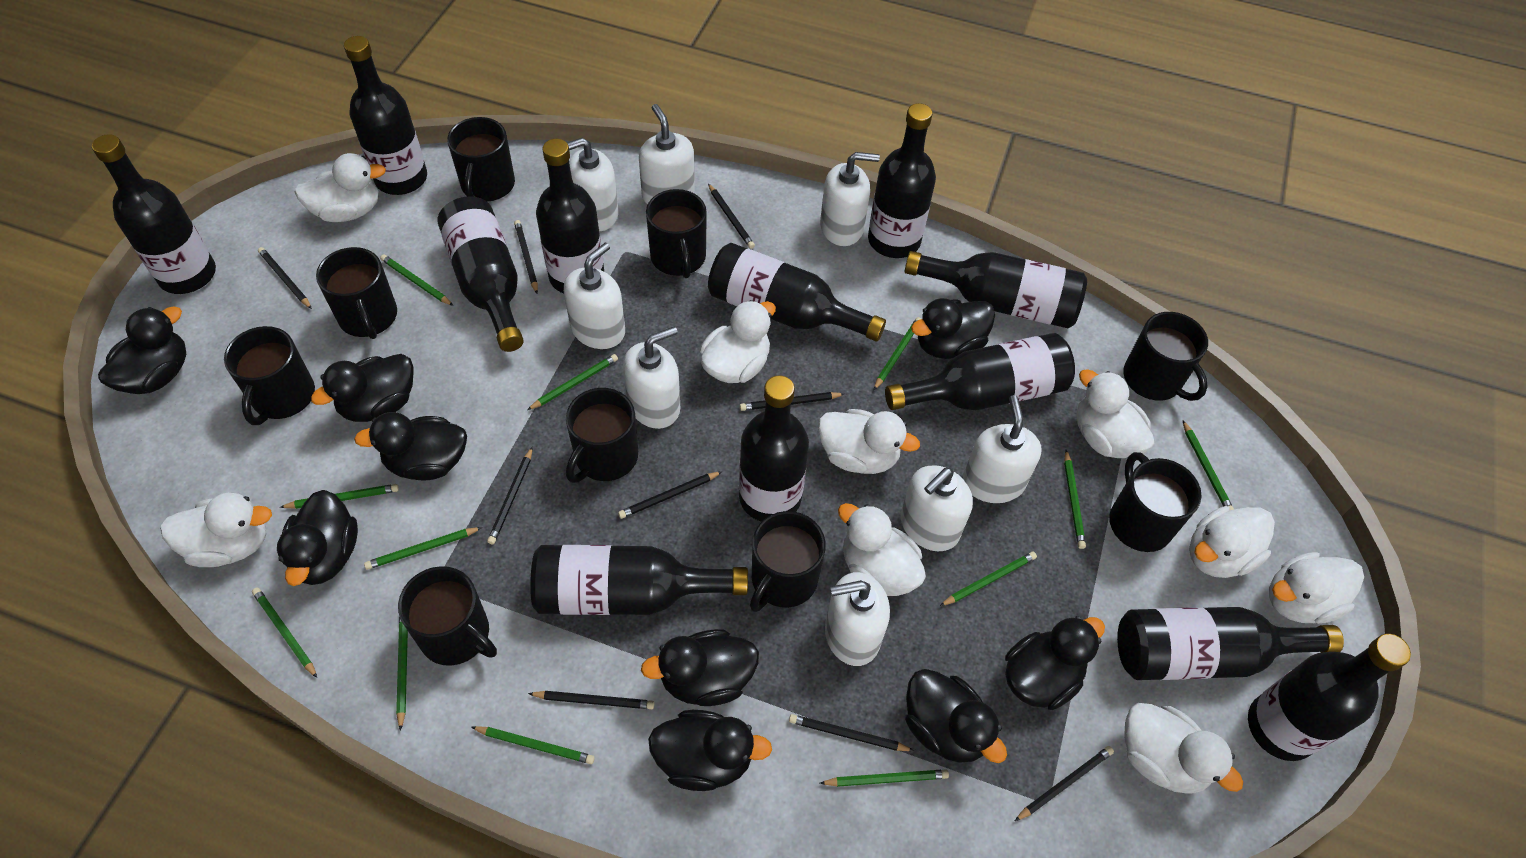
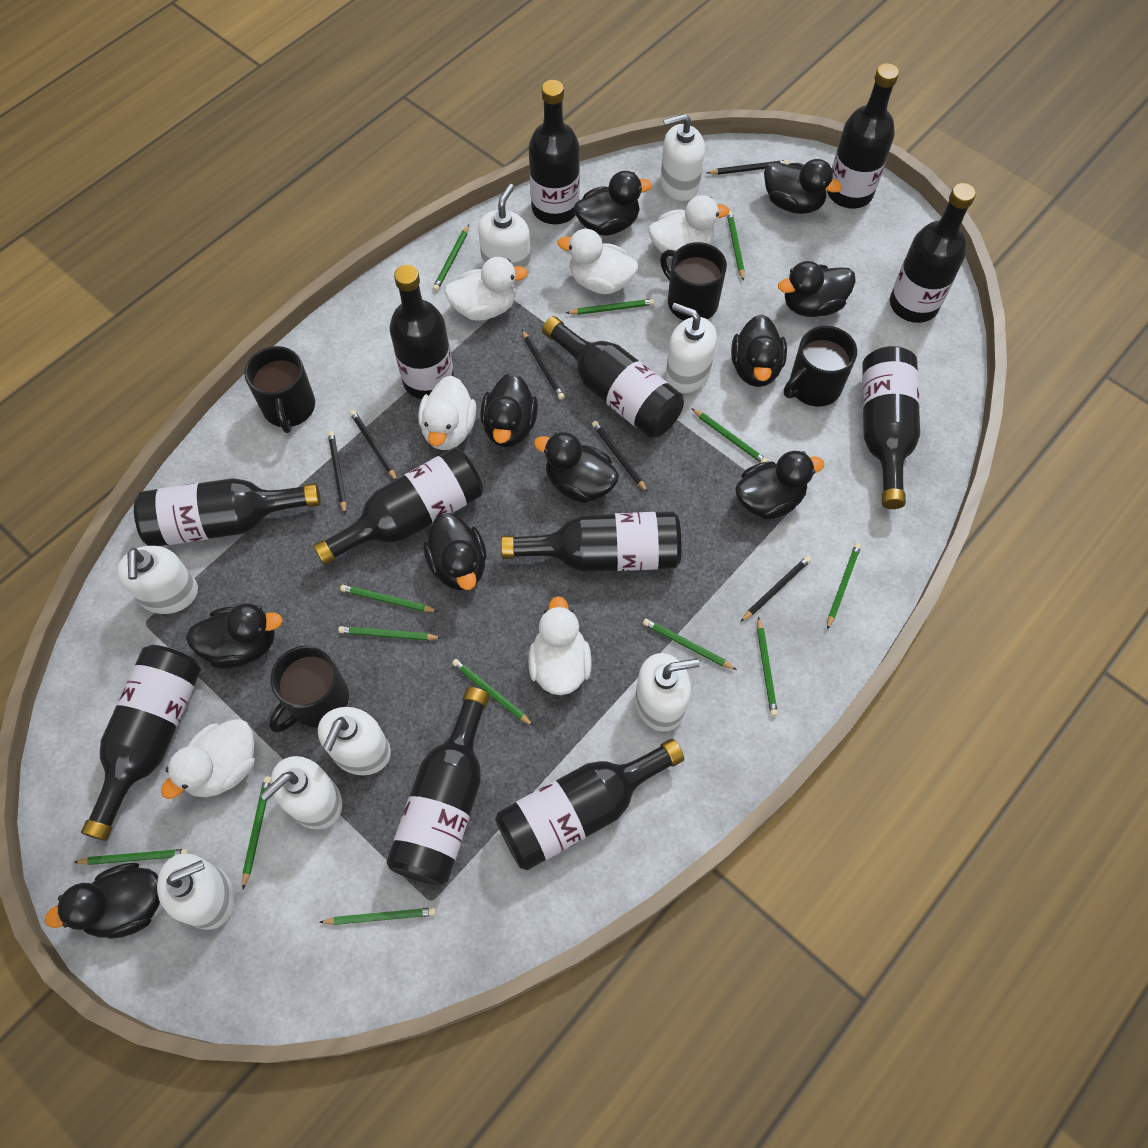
black duck: [98,306,186,394] [277,490,358,586] [311,354,414,422] [354,412,467,480] [641,629,759,706] [648,710,772,791] [905,669,1007,763] [911,298,995,359] [1005,616,1105,710] = 9 -> [45,863,160,939] [186,603,283,669] [423,513,487,591] [480,373,538,447] [534,432,619,503] [574,171,652,236] [731,314,787,387] [735,451,825,520] [764,159,842,214] [778,261,856,317] = 10
black mug: [224,326,315,425] [316,247,397,339] [398,566,497,666] [447,117,515,201] [566,388,638,483] [646,189,707,278] [750,511,826,612] [1109,452,1202,552] [1123,312,1208,401] = 9 -> [244,346,315,433] [269,645,349,732] [660,242,727,320] [784,326,857,407] = 4
black pencil: [258,247,312,309] [487,447,533,545] [514,220,538,294] [528,691,654,709] [618,471,722,519] [708,184,755,249] [740,392,844,411] [789,714,914,751] [1015,746,1114,821] = 9 -> [328,431,346,514] [350,410,397,480] [522,330,565,400] [592,421,648,492] [707,160,789,175] [741,556,811,622] = 6
green pencil: [252,587,317,678] [279,484,399,509] [364,527,482,570] [380,255,453,306] [396,617,408,731] [471,726,595,764] [527,354,618,410] [820,769,949,787] [873,317,921,391] [940,552,1037,606] [1064,450,1086,549] [1183,420,1234,510] = 12 -> [74,849,189,865] [242,776,271,889] [319,907,436,925] [338,626,441,640] [340,585,438,612] [433,225,469,291] [452,659,533,726] [566,299,655,315] [643,619,737,670] [691,408,768,463] [727,211,745,281] [757,616,778,716] [827,543,861,630] = 13
white duck: [160,493,272,567] [295,153,386,222] [700,300,776,383] [818,409,920,474] [838,503,926,596] [1076,369,1154,458] [1124,703,1243,794] [1189,506,1275,578] [1269,552,1364,624] = 9 -> [161,719,255,799] [418,375,476,450] [444,257,528,321] [528,596,592,695] [558,229,638,294] [649,195,729,258] = 6

